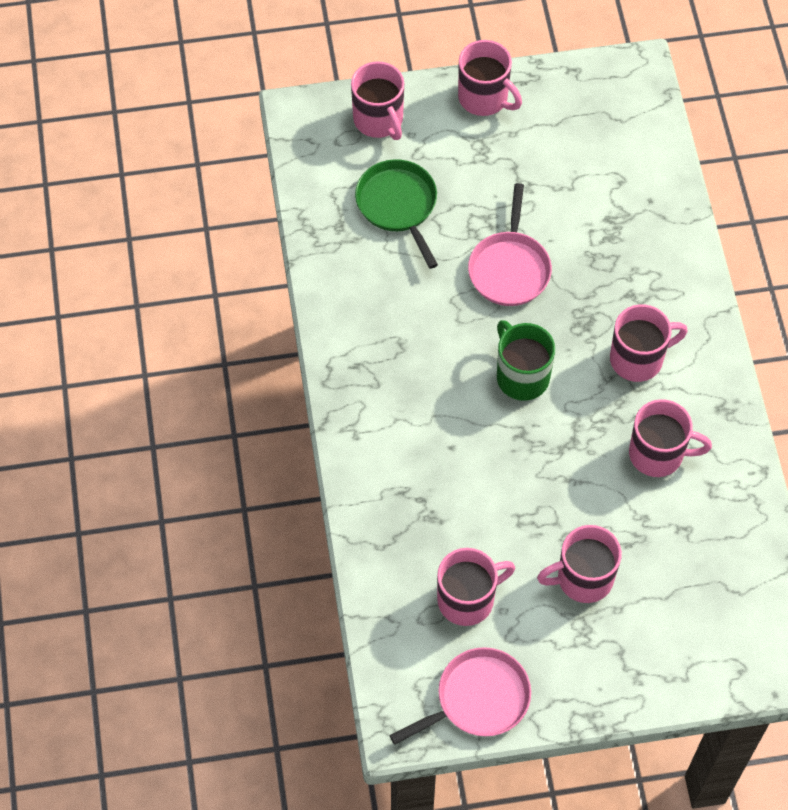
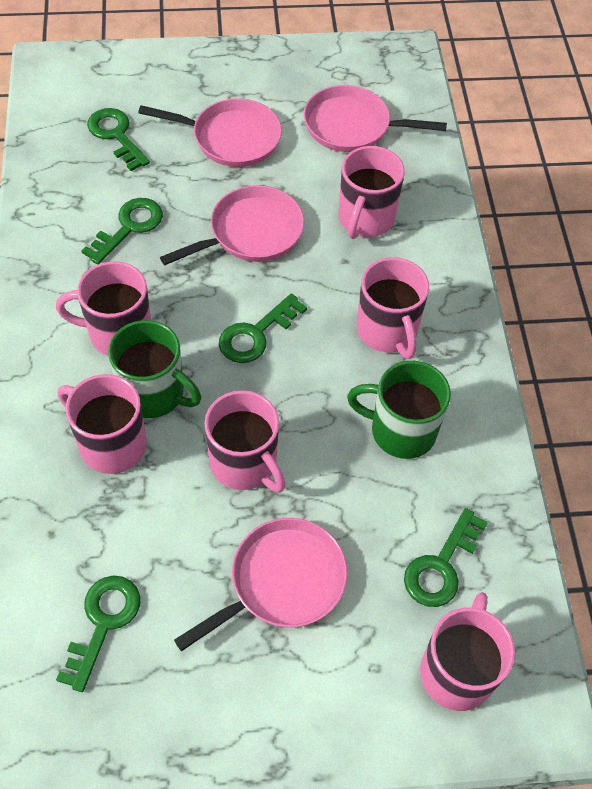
green key: none = 0 -> [56,576,140,692] [82,198,163,265] [87,108,150,171] [219,293,307,363] [404,508,488,607] = 5
green mug: [497,320,555,401] = 1 -> [108,320,201,418] [347,361,451,459] = 2
green pan: [355,159,438,269] = 1 -> none = 0
pink pan: [389,647,531,745] [468,183,552,306] = 2 -> [138,98,282,167] [160,185,304,265] [174,518,348,651] [304,85,447,152] = 4

